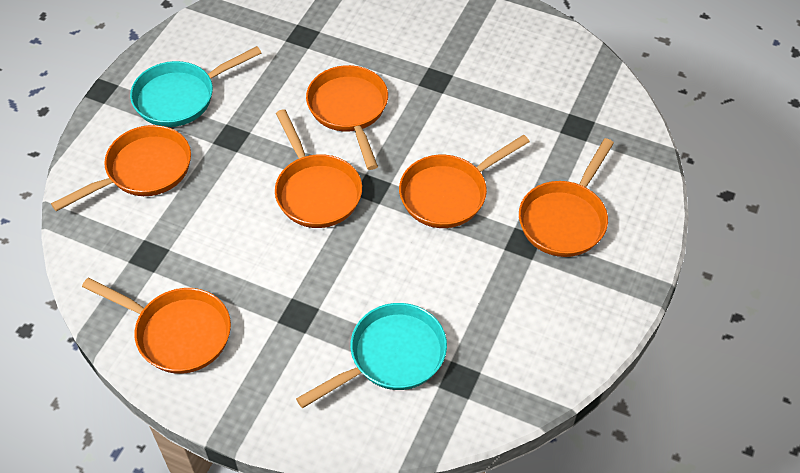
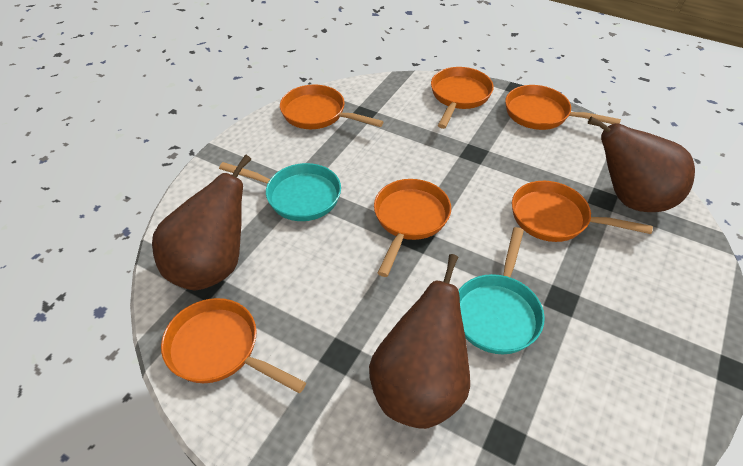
brown pear: none = 0 -> [152,154,252,290] [369,254,470,429] [588,117,695,212] = 3

